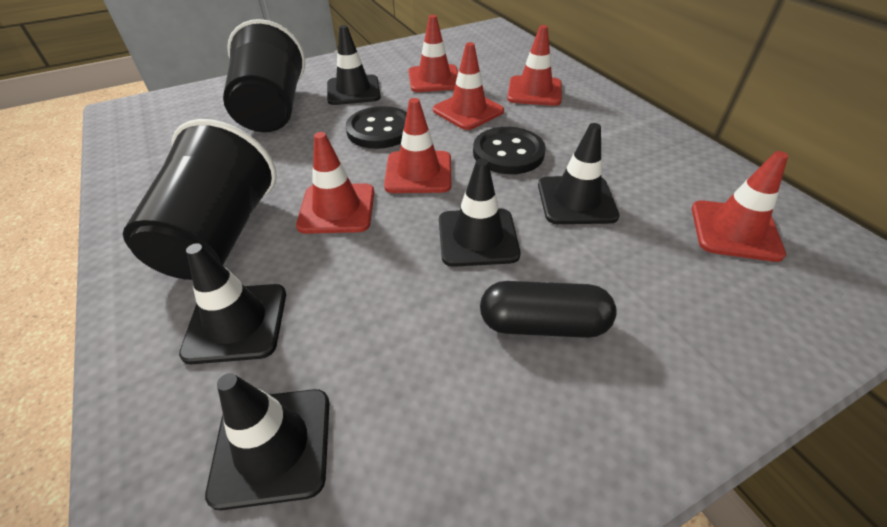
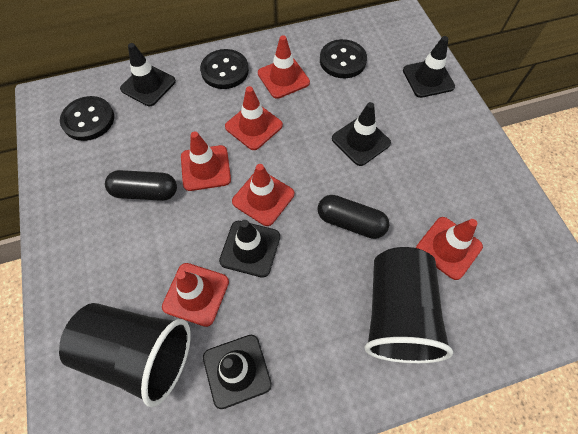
black button: [346,106,407,149] [473,127,546,174] = 2 -> [60,96,114,141] [200,49,249,89] [320,39,367,78] = 3
black capsule: [480,281,617,338] = 1 -> [105,170,177,201] [317,195,389,239] = 2

